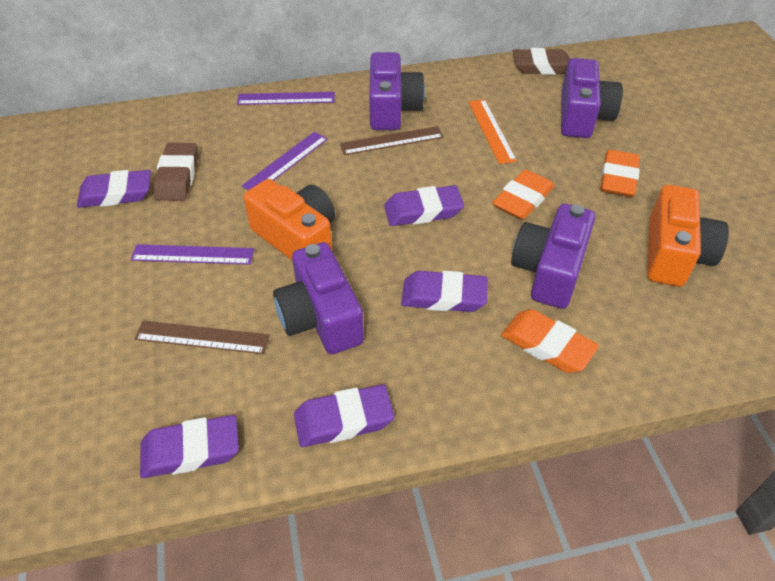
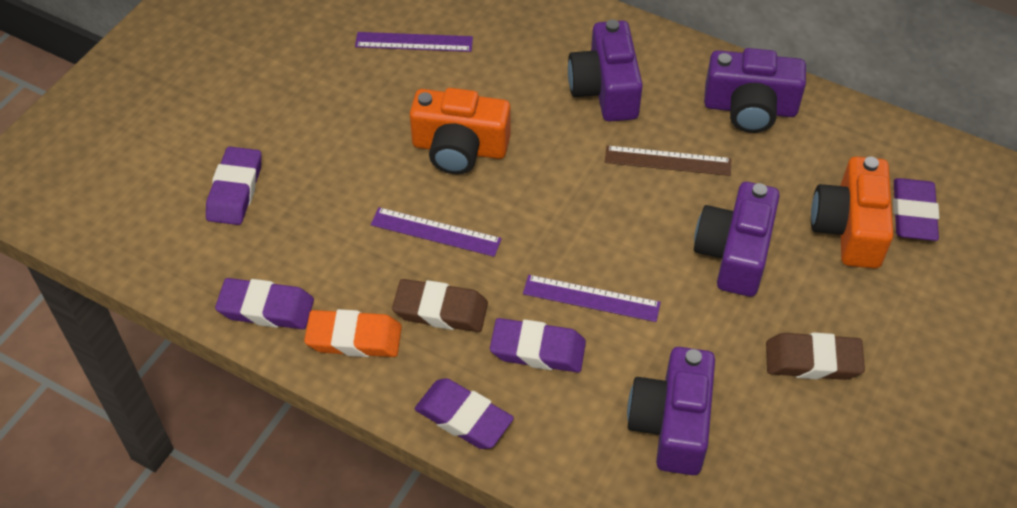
brown ruler: [135,321,270,354] [340,126,444,155] = 2 -> [605,145,732,176] = 1
orange eraser: [492,169,554,220] [501,309,599,373] [600,150,640,197] = 3 -> [304,309,402,357] = 1
orange ruler: [468,99,517,164] = 1 -> none = 0

